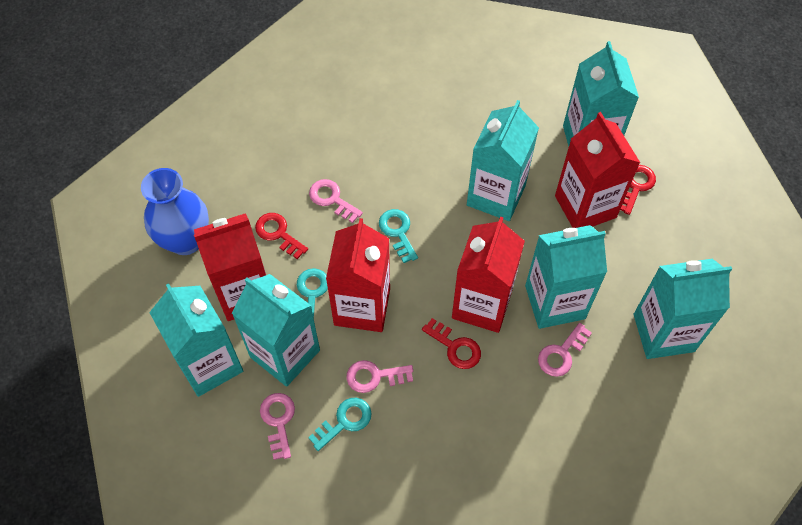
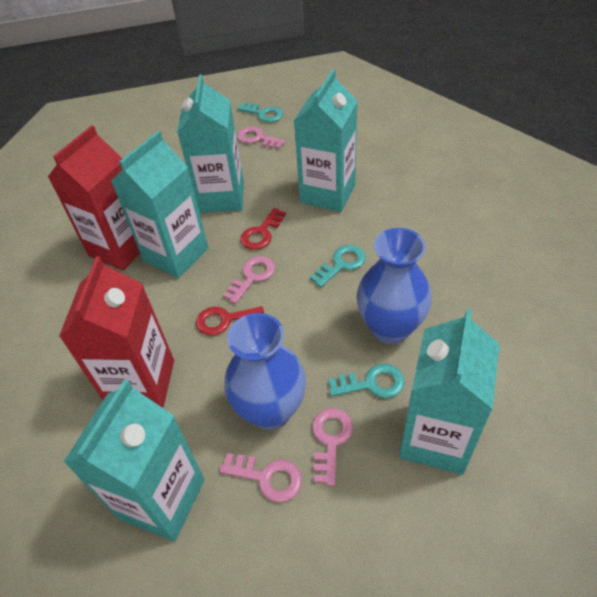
blue vase: [141,168,209,255] = 1 -> [225,313,306,430] [357,228,432,344] = 2
red carton: [194,213,266,321] [326,218,390,332] [452,216,525,333] [555,112,640,228] = 4 -> [48,125,140,271] [59,256,174,408] = 2
red key: [255,213,308,259] [422,318,481,369] [620,165,656,215] = 3 -> [196,306,264,336] [240,208,286,250] = 2
turquoise carton: [149,283,243,397] [232,274,320,387] [467,100,539,221] [525,225,607,329] [563,41,639,146] [634,259,732,359] = 6 -> [64,379,205,541] [111,131,209,278] [177,75,244,213] [294,69,358,212] [399,309,500,475] = 5

